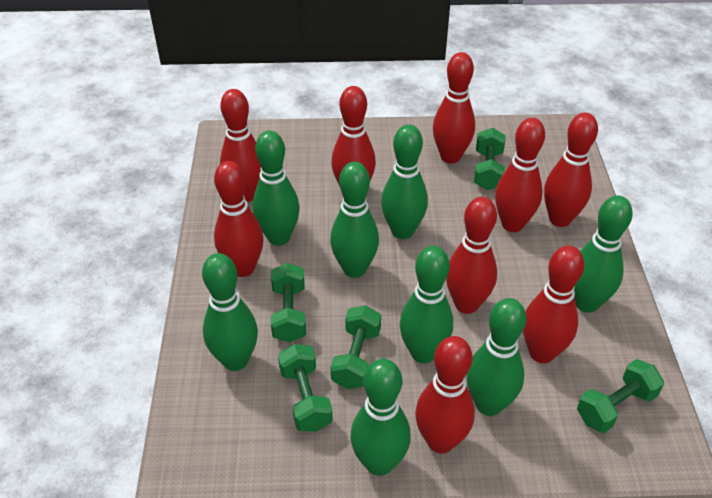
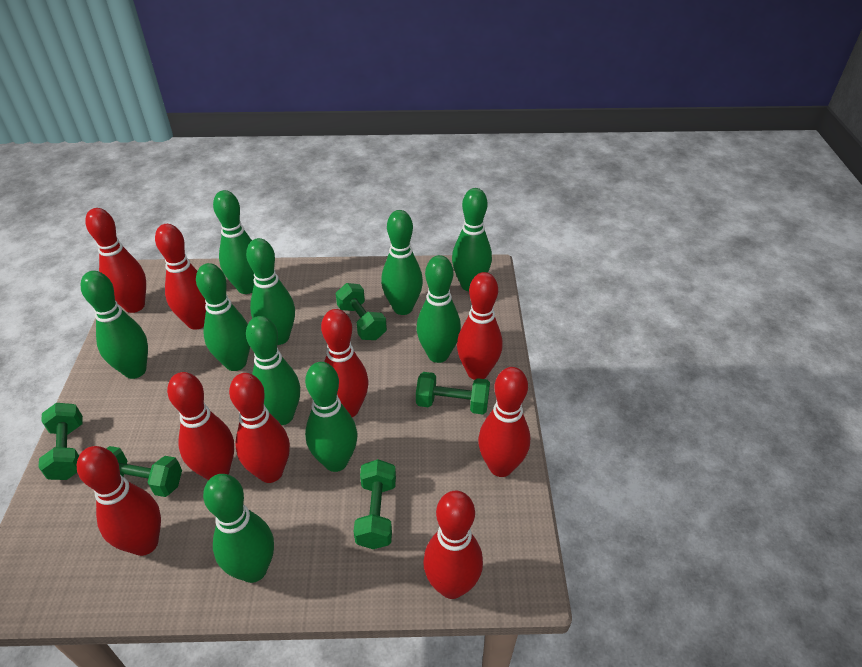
green bowling pin: [202,253,258,371] [252,131,300,246] [330,162,379,278] [350,359,411,476] [381,124,428,239] [400,246,453,364] [467,298,526,416] [574,196,633,313] = 8 -> [81,271,148,379] [196,263,250,371] [203,474,274,583] [213,190,254,294] [246,238,295,345] [246,316,300,425] [305,362,357,472] [381,210,423,315] [417,255,461,363] [452,188,492,291] = 10

